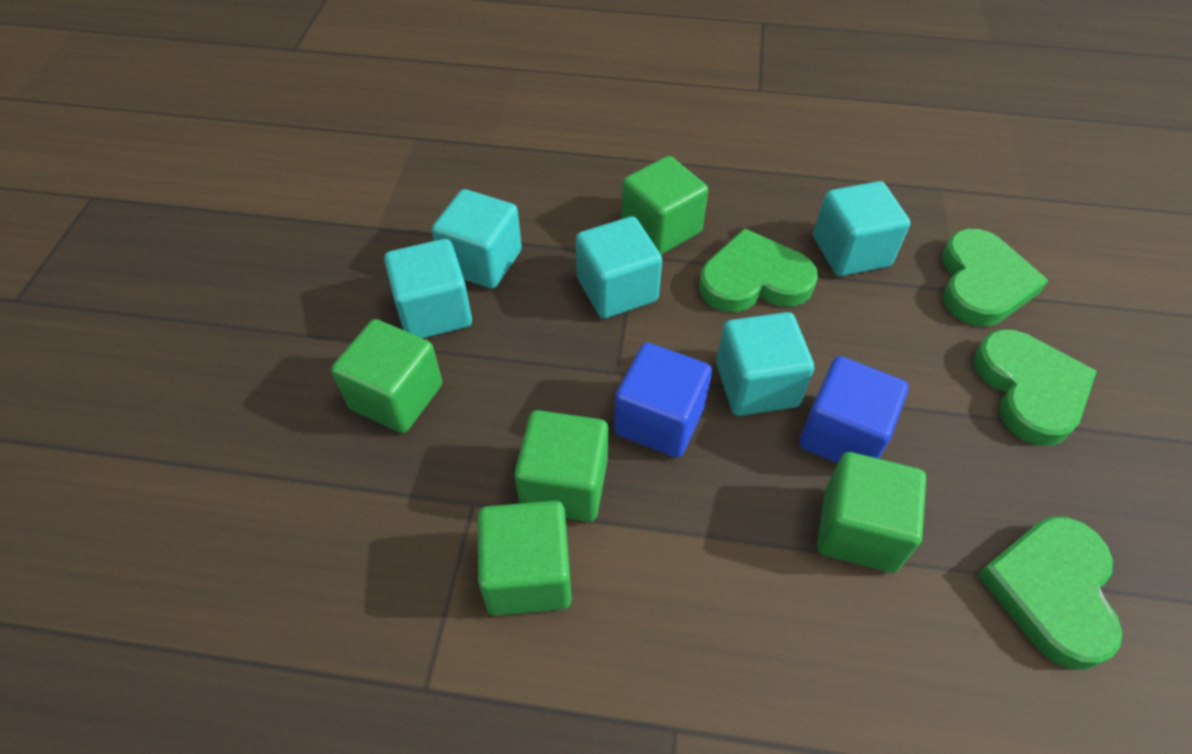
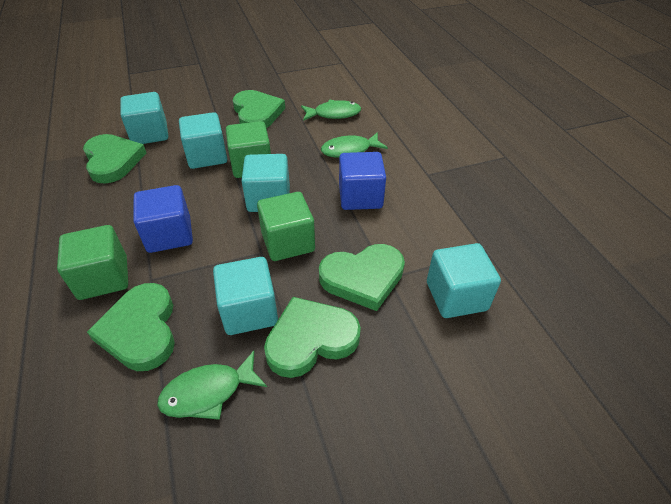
green cube: [331,319,442,433] [478,501,572,616] [514,410,608,522] [621,156,708,255] [817,452,926,573] = 5 -> [57,225,128,300] [226,121,271,178] [257,192,315,261] = 3
green fish: none = 0 -> [157,351,267,420] [301,100,361,121] [321,132,388,158] = 3
green heart: [699,228,818,313] [942,229,1049,327] [973,329,1097,446] [978,516,1122,670] = 4 -> [83,134,146,184] [87,283,175,371] [233,90,285,128] [264,297,361,378] [319,244,405,311] = 5

